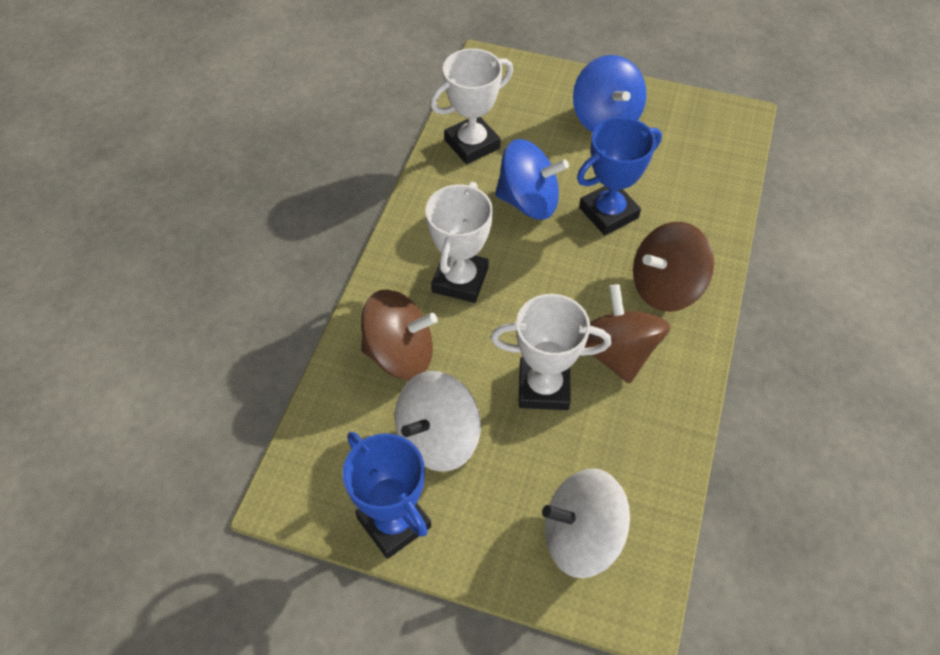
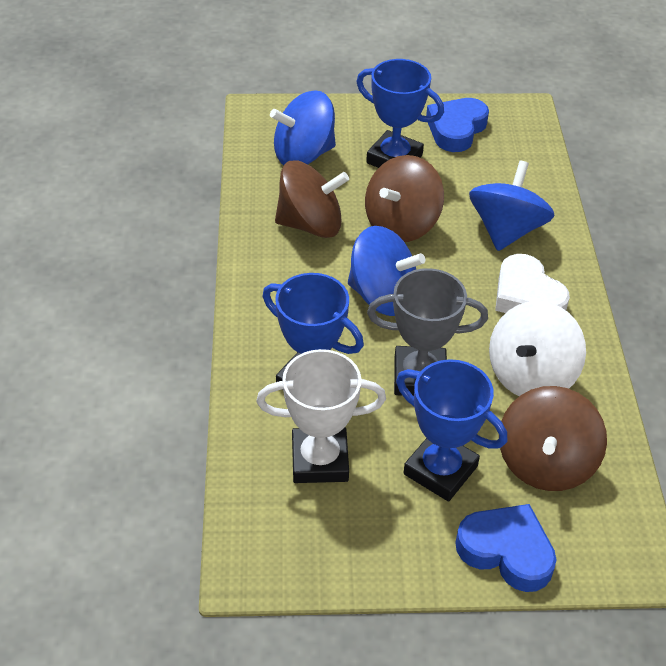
blue heart: none = 0 -> [426,98,489,152] [455,504,557,592] = 2
blue spinning top: [495,139,569,220] [573,55,646,133] = 2 -> [270,91,336,165] [348,226,425,316] [469,160,555,251] = 3
blue trophy: [343,432,431,559] [577,117,662,235] = 2 -> [263,273,364,390] [356,59,444,168] [396,359,507,502] = 3
grey trophy: none = 0 -> [367,268,488,396] = 1
white heart: none = 0 -> [495,254,570,313] = 1
white spinning top: [395,371,481,472] [542,469,630,578] = 2 -> [489,301,586,396] = 1
white trophy: [425,182,493,303] [430,48,513,164] [490,294,611,410] = 3 -> [256,349,386,483] = 1

